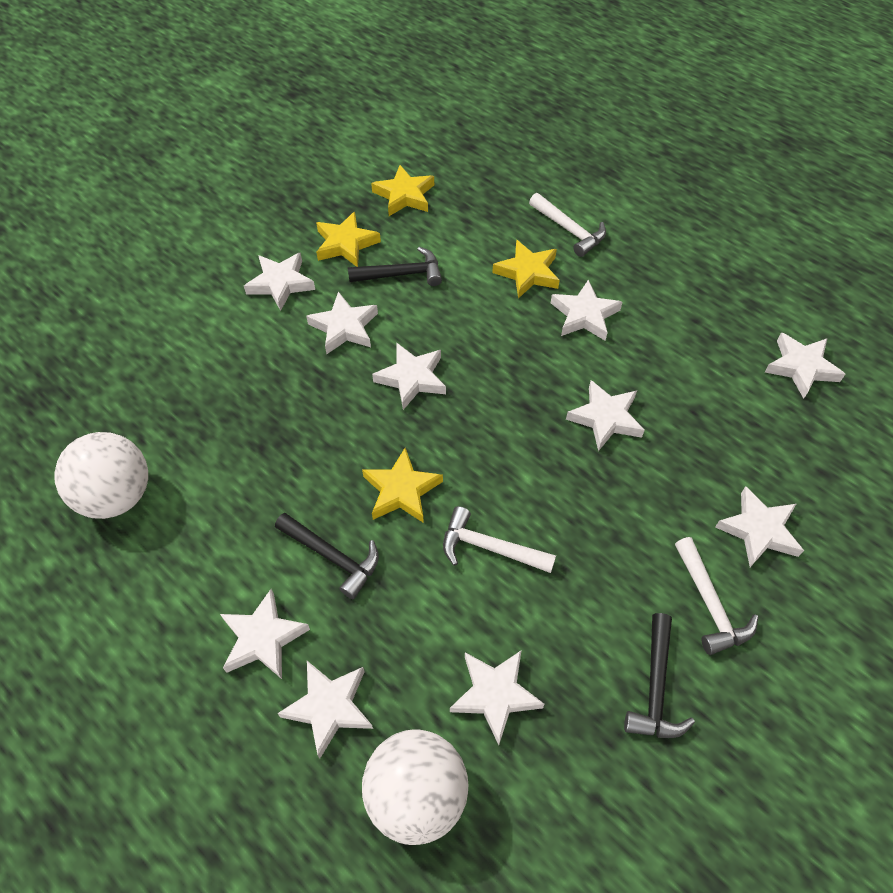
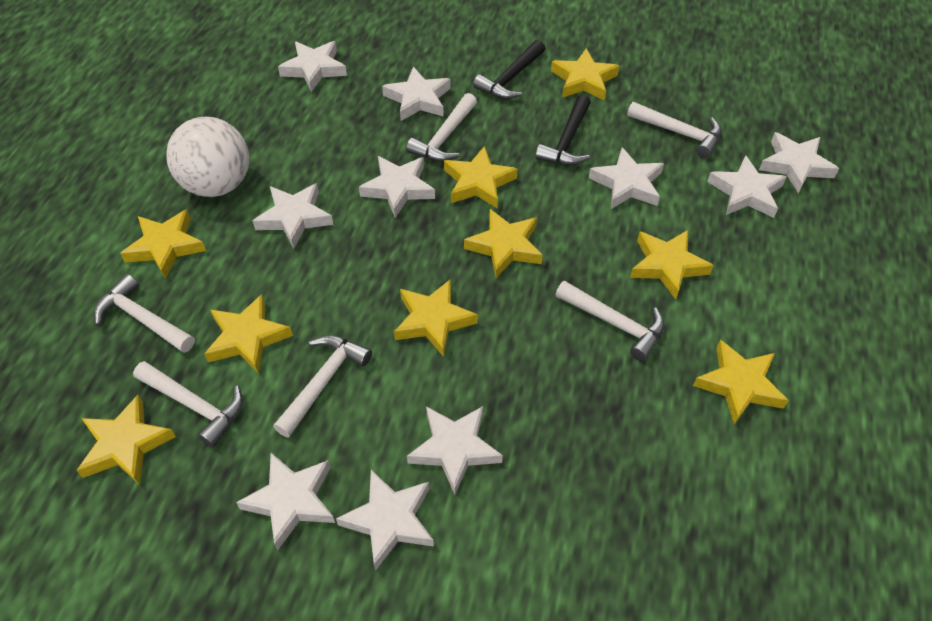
black hammer: [275,513,379,599] [348,247,442,286] [624,613,695,738] = 3 -> [473,40,545,99] [535,95,591,166] = 2
white ball: [54,432,148,519] [362,729,468,845] = 2 -> [166,117,249,197] = 1
white hammer: [443,506,556,573] [529,193,606,257] [675,537,758,655] = 3 -> [94,274,195,353] [133,361,243,447] [273,335,372,438] [406,93,477,162] [555,281,665,361] [627,102,722,158] = 6
yellow star: [316,211,381,267] [362,448,443,523] [371,165,434,216] [492,240,560,299] = 4 -> [76,395,176,485] [120,209,206,279] [204,294,293,373] [394,280,478,357] [444,146,518,208] [464,209,543,278] [551,49,619,101] [630,230,714,299] [693,340,789,425] = 9

